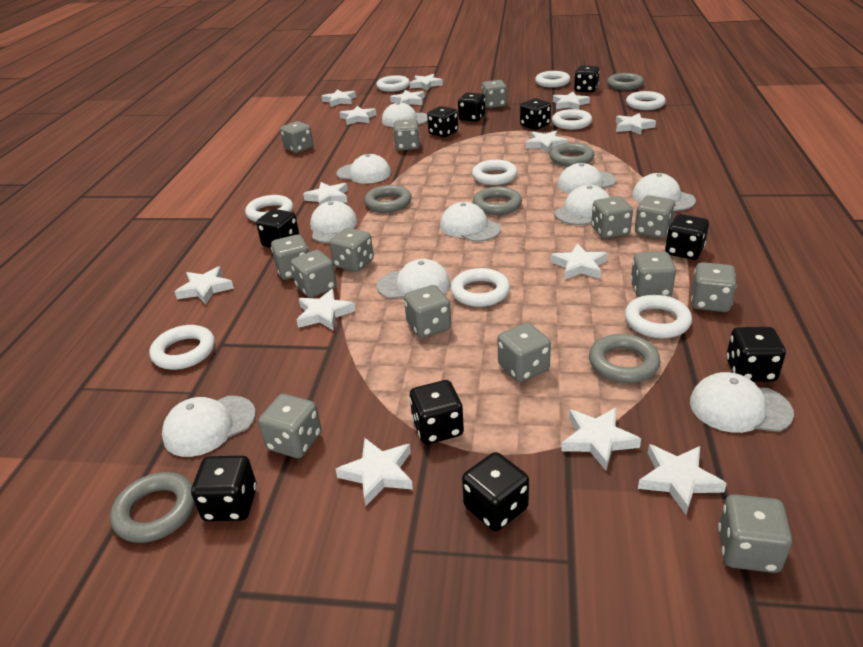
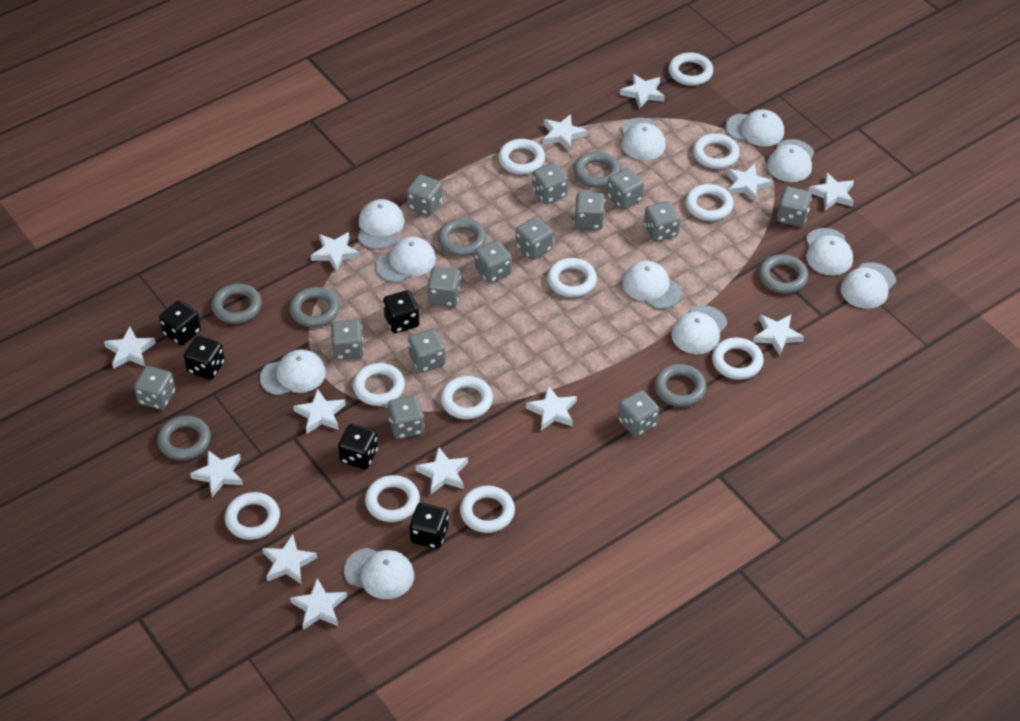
black dice: [191,456,257,521] [256,209,299,248] [410,380,464,444] [427,106,458,137] [458,92,485,122] [462,452,529,531] [520,98,551,130] [574,66,600,92] [665,214,709,260] [726,327,786,382] = 10 -> [159,301,201,346] [184,336,225,380] [338,424,378,469] [383,290,419,333] [409,503,449,549] = 5
grey ring: [110,472,195,543] [364,185,412,213] [473,187,522,215] [550,143,594,167] [589,334,660,383] [607,73,644,90] = 6 -> [157,416,211,460] [211,283,262,324] [289,287,340,327] [438,218,487,257] [573,152,621,188] [654,364,707,407] [759,254,808,294] = 7
white cap: [162,396,256,457] [310,201,357,243] [336,154,391,184] [377,259,451,298] [382,102,428,127] [440,202,501,242] [555,185,610,225] [558,163,616,194] [632,173,696,211] [690,372,794,433] = 10 -> [260,350,326,396] [344,548,414,599] [358,199,404,249] [375,236,436,282] [621,118,666,160] [622,261,682,309] [671,305,727,354] [726,109,784,146] [767,139,814,182] [806,228,853,275] [840,262,896,309] = 11
white ring: [149,325,215,370] [245,195,293,222] [376,75,410,92] [451,268,510,307] [472,160,518,185] [535,71,570,88] [552,109,592,130] [625,295,692,339] [626,91,666,110] = 9 -> [225,492,280,540] [353,363,405,406] [365,475,420,522] [441,376,493,419] [460,486,515,533] [498,139,545,174] [547,258,597,297] [669,52,713,86] [685,184,734,221] [693,133,740,169] [712,337,764,380] = 11
white star: [175,266,234,305] [297,289,355,331] [303,182,348,206] [321,89,356,107] [336,438,413,506] [340,106,376,125] [390,90,425,105] [409,74,443,91] [525,131,568,153] [551,243,608,280] [553,92,590,110] [561,408,641,470] [616,113,656,135] [638,444,727,515] = 14 -> [104,327,156,369] [190,450,243,497] [262,535,317,584] [290,578,347,630] [293,388,346,434] [311,232,360,272] [415,446,468,494] [526,386,577,430] [543,114,587,151] [620,74,665,109] [727,164,772,202] [753,315,804,355] [808,172,854,210] = 13

